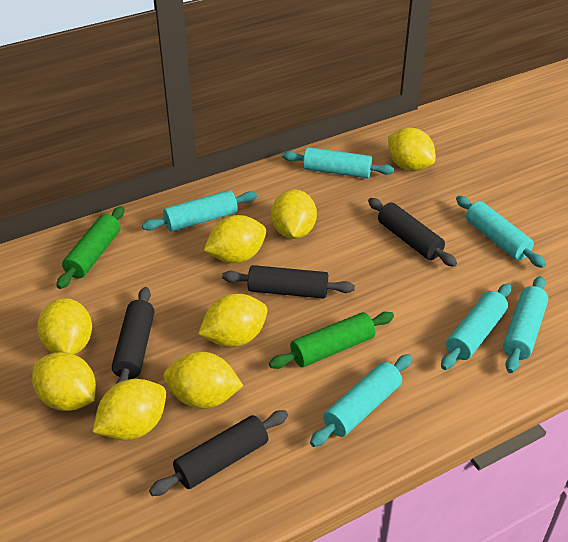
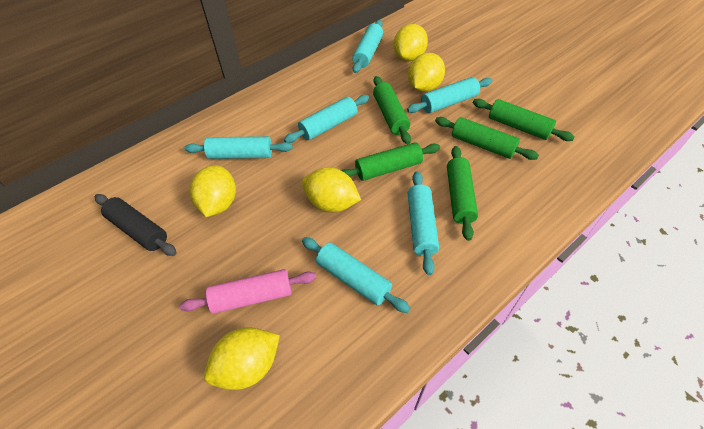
black rolling pin: [112,287,154,385] [149,410,288,496] [222,265,355,299] [368,198,457,267] = 4 -> [95,194,177,256] = 1
green rolling pin: [57,206,124,289] [269,312,394,369] = 2 -> [341,142,440,181] [373,76,411,144] [435,117,539,160] [447,146,478,241] [473,99,574,141] = 5
pink rolling pin: none = 0 -> [180,269,317,314] = 1
yellow lemon: [32,352,96,411] [37,298,92,355] [93,379,166,440] [164,352,243,409] [198,294,268,347] [204,215,266,263] [271,189,317,239] [388,128,436,171] = 8 -> [190,165,236,217] [204,327,280,390] [302,167,361,212] [393,24,428,61] [408,53,445,92] = 5

